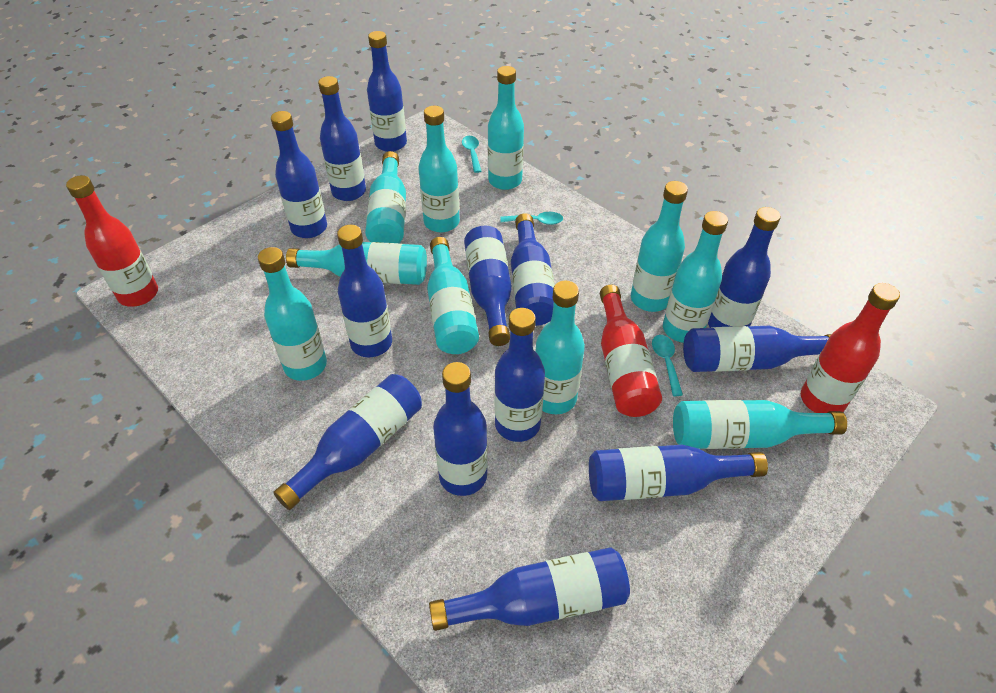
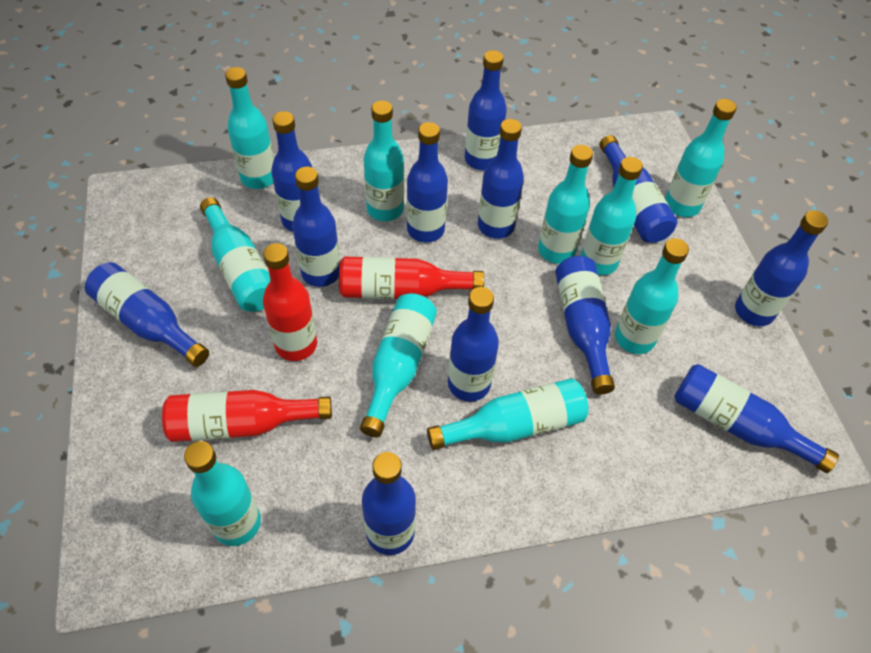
blue bottle: [271,111,327,238] [273,374,422,510] [318,76,366,201] [337,225,392,357] [367,31,407,152] [429,547,630,631] [433,362,488,496] [464,226,512,346] [494,308,545,442] [511,213,555,326] [589,445,768,501] [683,326,831,372] [708,207,781,327] = 13 -> [85,262,209,367] [271,111,312,232] [292,167,340,287] [362,452,416,555] [407,122,448,243] [448,287,499,402] [465,50,507,170] [478,119,524,239] [555,256,615,395] [599,135,678,243] [674,364,839,473] [735,210,828,326] = 12
turquoise spoon: [462,136,481,173] [500,212,563,225] [652,335,683,396] = 3 -> none = 0

